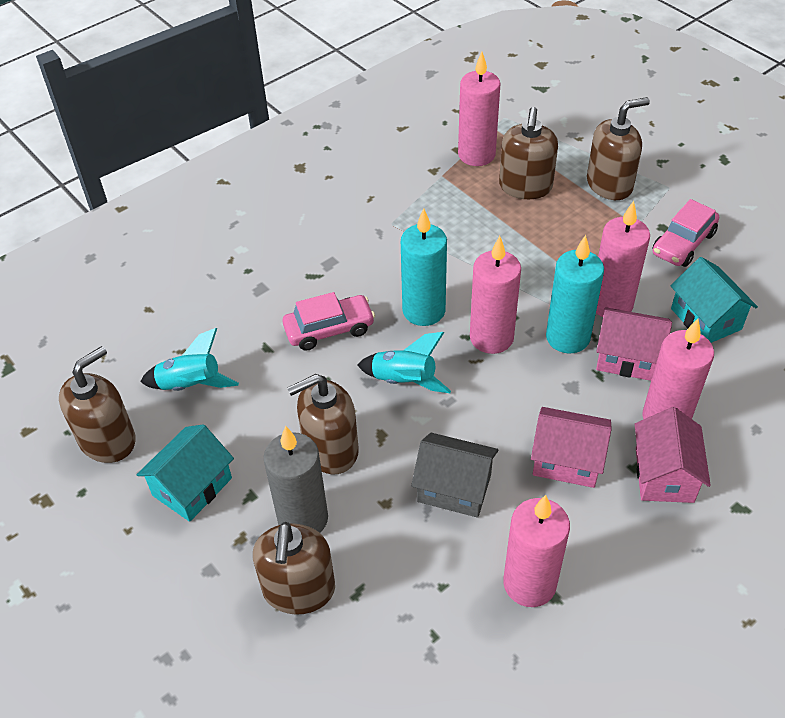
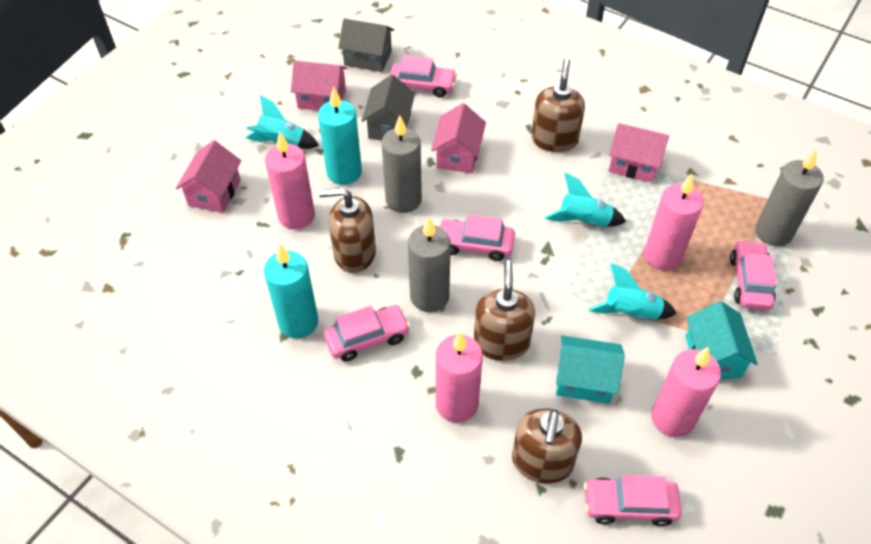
brown soap dispenser: [59,346,136,463] [253,522,335,615] [287,374,359,474] [499,107,558,199] [587,97,650,200] = 5 -> [319,188,376,273] [474,260,535,361] [512,408,582,484] [531,58,585,152] = 4
grey candle: [264,426,328,533] = 1 -> [381,115,422,213] [408,217,451,312] [755,149,824,246] = 3
grey house: [411,433,498,518] = 1 -> [338,19,394,72] [362,75,415,140] = 2
pink candle: [458,52,500,166] [470,236,521,354] [503,495,570,607] [596,201,650,317] [642,319,714,420] = 5 -> [265,132,315,230] [436,332,483,423] [644,174,704,271] [651,347,721,437] = 4
pink car: [283,292,375,351] [652,199,719,267] = 2 -> [324,305,410,362] [390,56,457,98] [439,214,515,261] [584,475,682,527] [730,240,777,310] = 5
pink house: [531,407,612,488] [596,307,672,381] [635,407,711,503] = 3 -> [176,140,241,213] [291,60,347,111] [431,103,486,173] [608,123,669,183] = 4
turquoise rocket: [140,328,239,391] [358,332,451,393] = 2 -> [246,95,319,149] [545,173,626,227] [589,263,677,320] = 3

